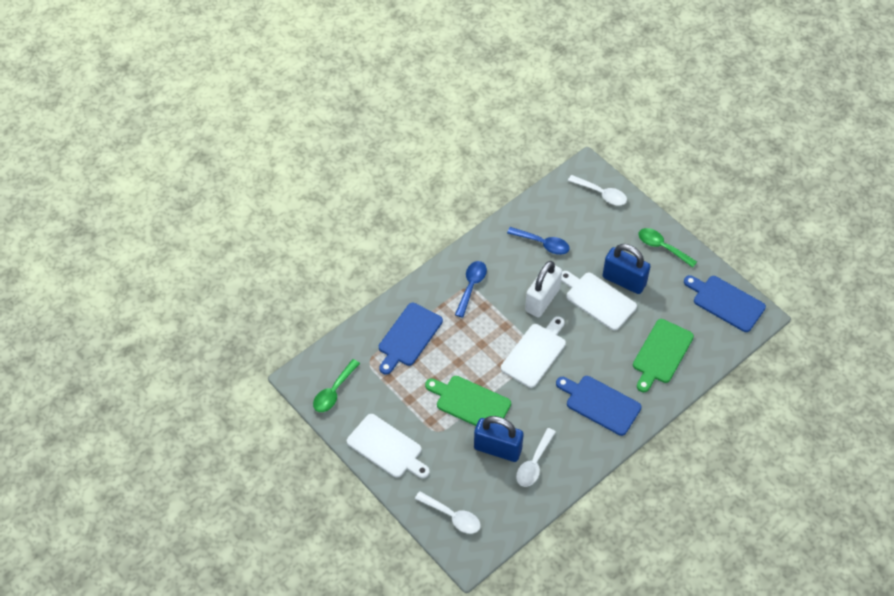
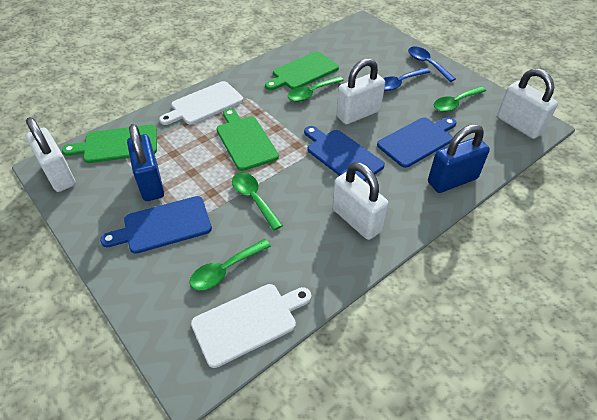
green cutting board: [425,376,511,426] [633,319,694,392] = 2 -> [62,125,157,163] [216,108,279,171] [265,51,339,90] = 3
green spoon: [313,359,360,412] [639,228,697,268] = 2 -> [190,239,271,290] [232,173,283,231] [288,76,344,102] [434,86,486,112] = 4
white cutting board: [347,414,430,478] [501,316,566,388] [561,271,637,331] = 3 -> [159,81,244,125] [191,284,311,368] = 2
white padlock: [525,261,562,317] = 1 -> [26,117,76,192] [332,162,389,240] [336,58,385,124] [497,68,558,139] = 4
white spoon: [415,491,481,534] [516,428,556,487] [568,175,627,205] = 3 -> none = 0

